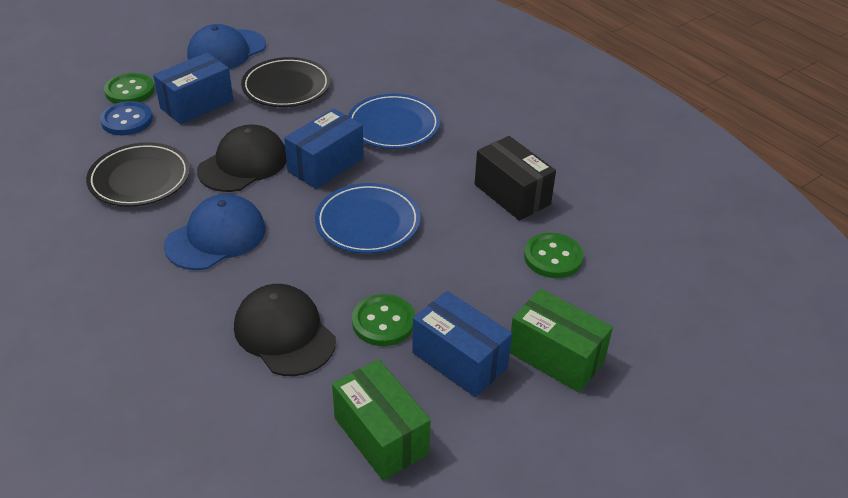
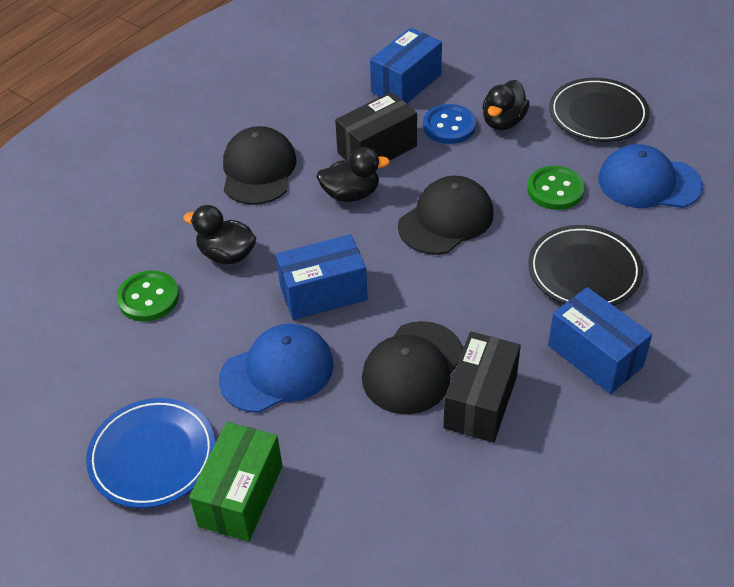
black box: [475,136,556,221] = 1 -> [335,92,417,160] [443,332,521,443] = 2
black cap: [197,124,287,192] [234,284,336,376] = 2 -> [223,126,297,205] [362,321,463,415] [398,176,494,255] = 3
black duck: none = 0 -> [183,205,256,264] [316,147,390,202] [482,80,530,130] = 3
blue plate: [315,183,421,254] [348,94,440,149] = 2 -> [86,398,215,508] = 1
green box: [332,359,431,481] [510,289,613,392] = 2 -> [189,422,283,542] = 1
green button: [104,73,155,104] [352,294,415,346] [524,233,584,278] = 3 -> [117,270,179,321] [527,166,585,210] = 2

